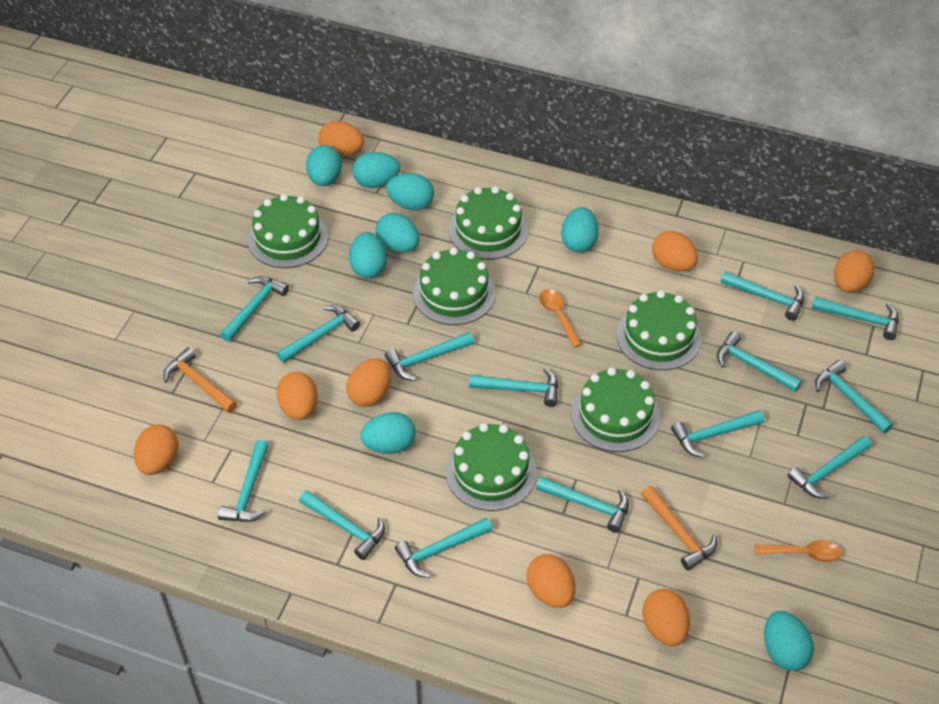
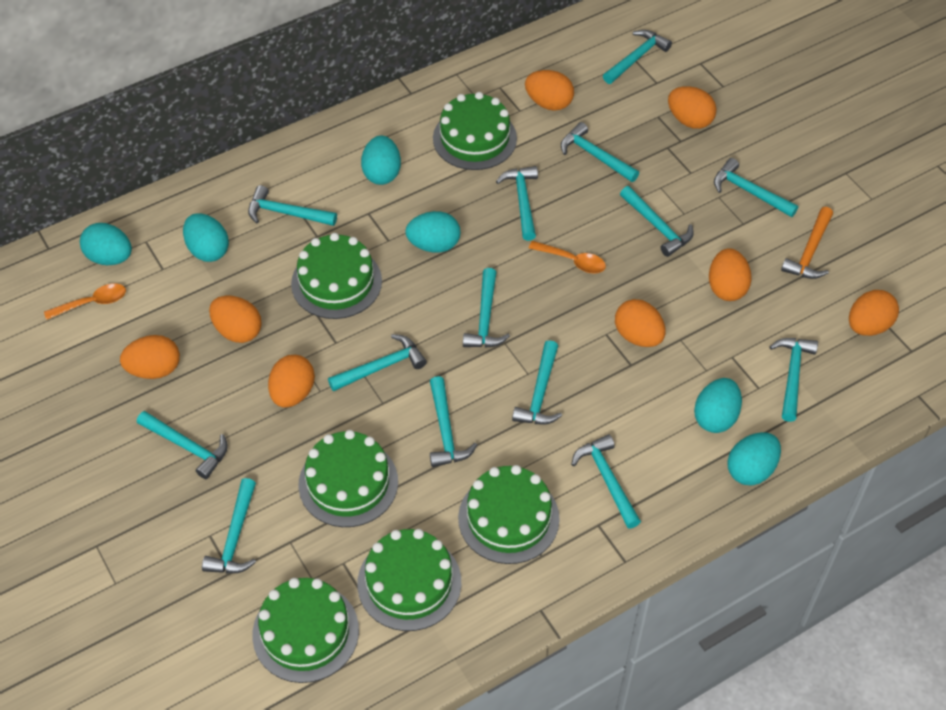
orange hammer: [163,347,237,413] [641,486,717,571] = 2 -> [781,207,833,279] = 1
turquoise egg: [306,145,342,186] [349,232,387,279] [352,152,400,188] [360,412,416,454] [376,213,419,253] [386,173,434,210] [561,207,599,253] [764,611,814,671] = 8 -> [80,223,132,265] [183,213,229,262] [361,136,401,185] [405,211,461,253] [694,378,742,433] [727,432,781,485] = 6

